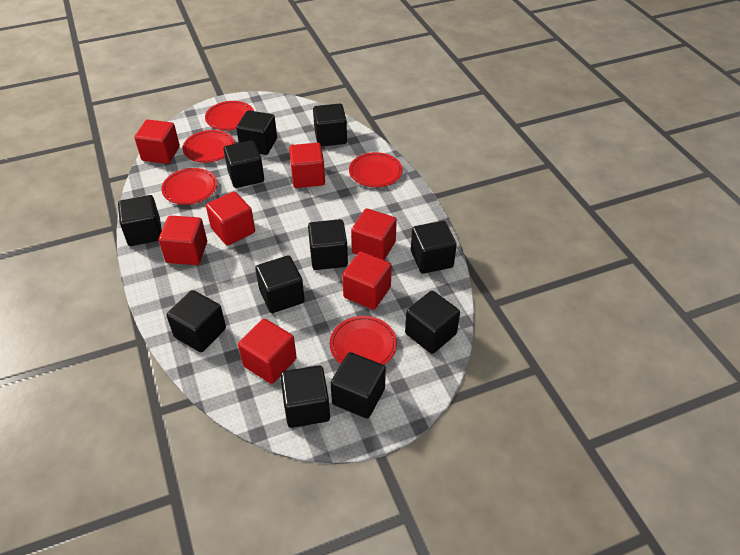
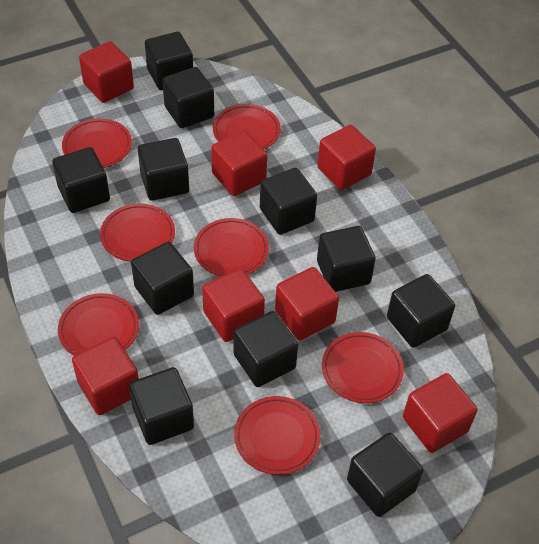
red plate: [161,168,217,205] [182,130,235,163] [205,101,254,130] [330,316,397,365] [349,152,403,187] = 5 -> [58,293,139,356] [62,118,132,168] [100,203,175,262] [194,218,269,276] [213,104,281,149] [234,396,321,475] [322,332,404,403] = 7

